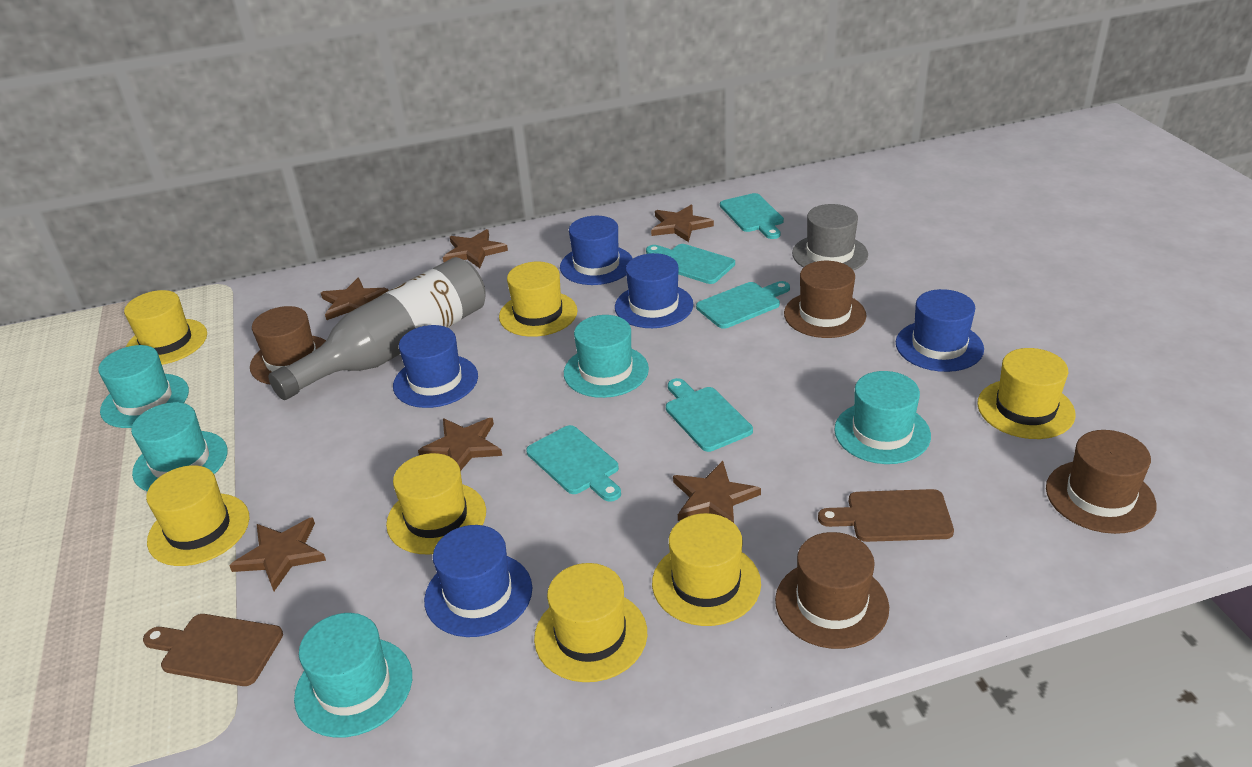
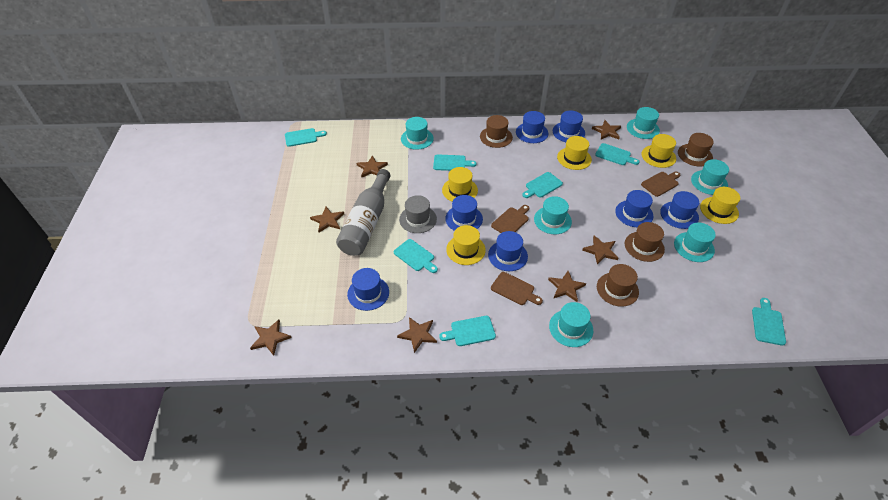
blue hat: [393,325,478,408] [424,525,532,637] [560,216,633,285] [615,253,694,328] [896,289,984,372] = 5 -> [347,268,389,311] [445,195,483,231] [488,231,528,271] [516,111,548,143] [553,111,585,142] [615,190,654,228] [660,191,699,229] = 7
brown cutting board: [143,614,283,686] [818,489,954,542] = 2 -> [491,205,529,233] [491,272,543,305] [641,172,680,197] = 3
brown star: [229,517,326,591] [321,278,389,320] [418,418,502,471] [443,229,508,268] [651,205,714,242] [673,461,761,523] = 6 -> [250,319,292,355] [310,207,344,233] [356,155,388,178] [397,317,437,353] [548,271,586,302] [582,236,618,265] [592,120,621,139] = 7
turquoise cutting board: [526,425,621,502] [646,244,735,284] [666,378,753,452] [696,281,790,329] [720,193,784,239] = 5 -> [285,128,327,147] [394,239,438,273] [433,154,477,171] [439,316,496,346] [522,172,563,198] [595,143,640,165] [752,298,786,346] = 7
turquoise hat: [98,345,189,428] [131,402,227,492] [294,613,412,738] [564,315,649,398] [834,371,931,464] = 5 -> [401,117,434,150] [534,196,572,234] [549,302,593,347] [627,107,660,139] [674,222,716,262] [691,159,729,195] = 6
yellow hat: [124,290,207,365] [146,465,250,566] [386,453,486,554] [499,262,578,337] [534,563,647,682] [652,513,761,626] [977,348,1076,439] = 7 -> [442,167,478,202] [446,225,486,265] [557,136,592,170] [642,134,676,168] [700,187,740,224] = 5

